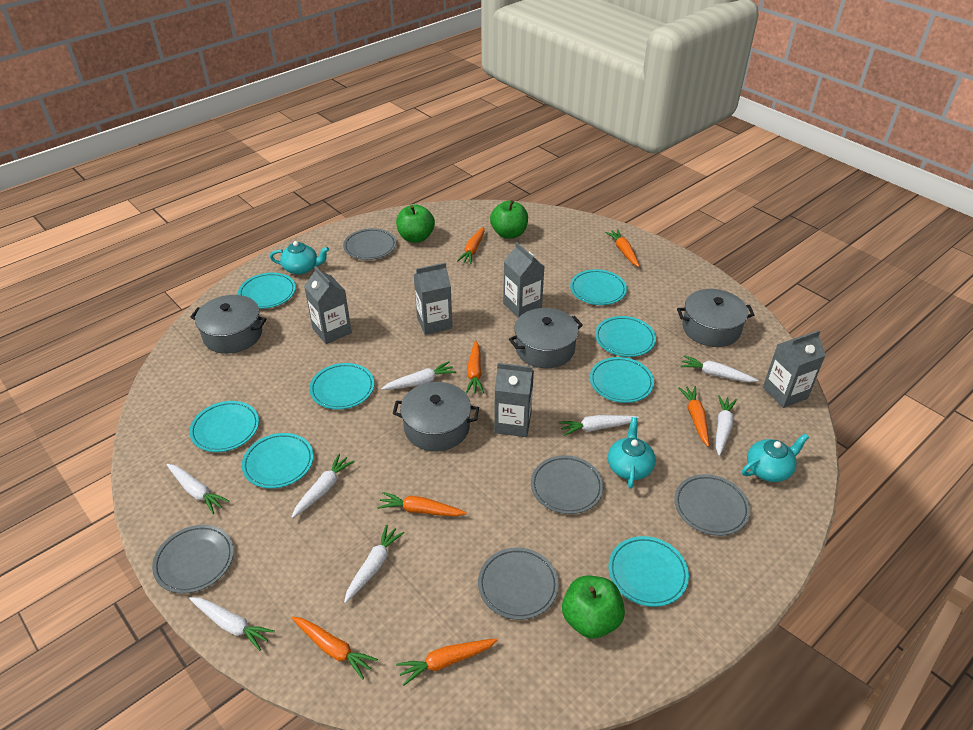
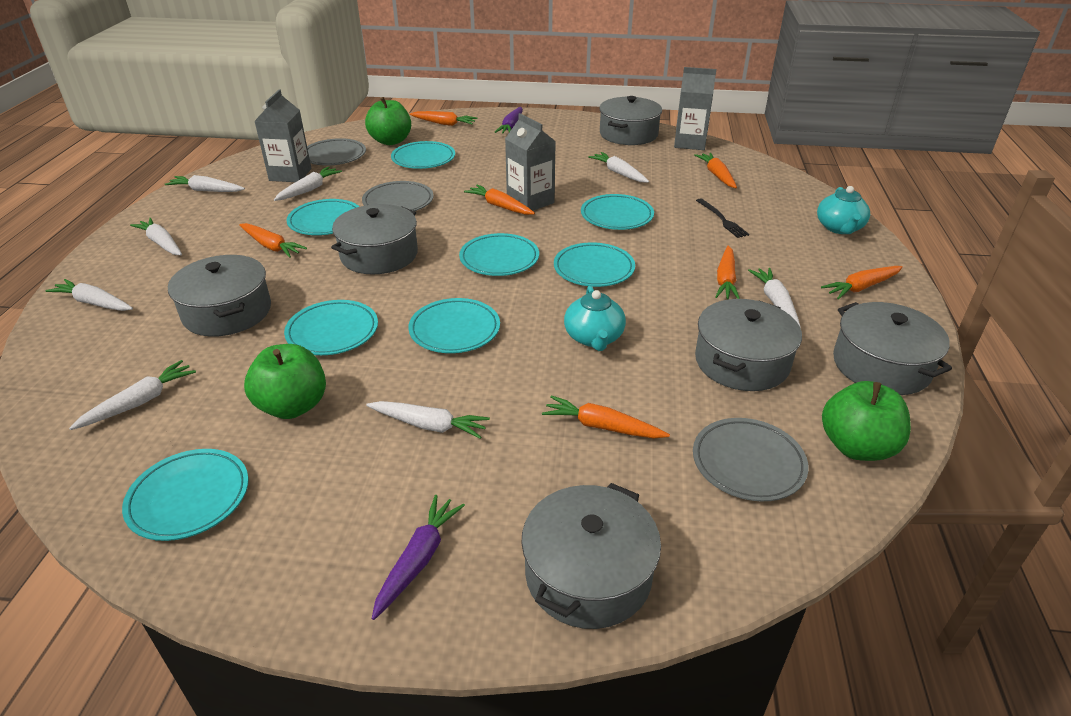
black fork: none = 0 -> [696,198,749,238] = 1
grey carton: [304,266,352,344] [414,263,452,335] [494,363,534,437] [503,242,544,318] [763,330,826,408] = 5 -> [254,90,311,182] [505,113,556,211] [674,67,716,150] = 3
grey plate: [152,525,234,594] [343,228,396,260] [478,548,559,620] [531,455,603,514] [674,474,750,536] = 5 -> [307,138,366,166] [362,181,434,211] [693,418,808,501] = 3
grey pot: [190,295,266,354] [393,382,479,451] [509,308,583,368] [677,289,754,347] = 4 -> [168,255,271,337] [331,204,418,274] [521,483,661,629] [599,96,662,145] [695,299,802,391] [833,302,952,395] = 6
purple carrot: none = 0 -> [372,495,465,620] [495,107,523,134] = 2
turquoise teapot: [270,241,329,275] [608,417,656,489] [742,434,809,482] = 3 -> [564,286,626,351] [817,186,870,234] = 2

